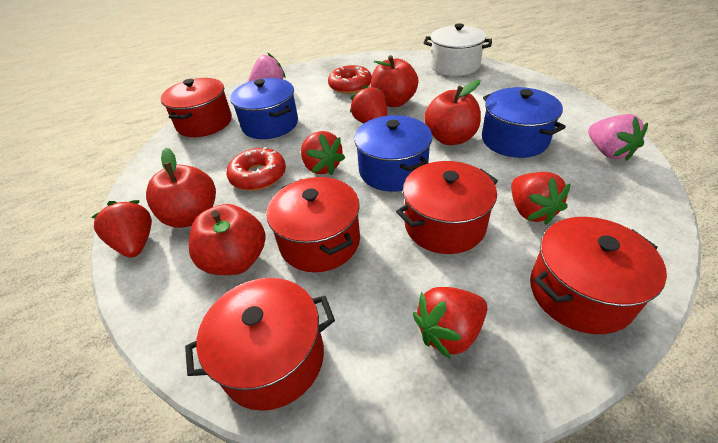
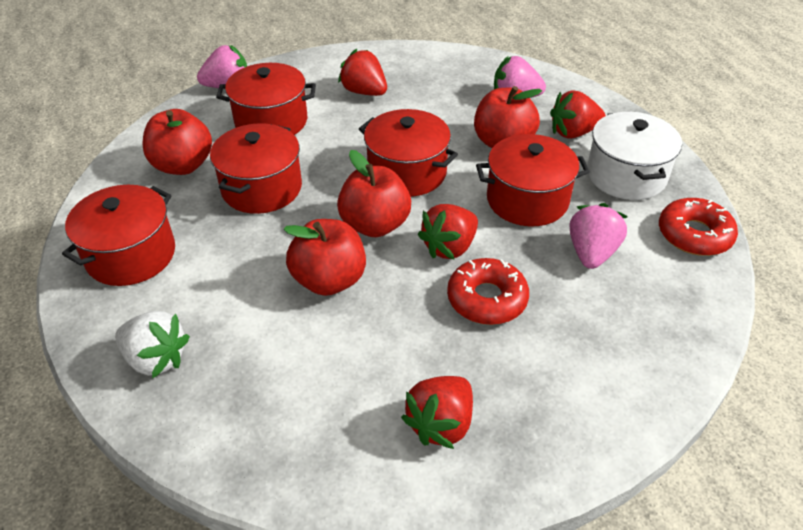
blue pot: [230,78,298,139] [354,115,432,192] [482,87,566,158] = 3 -> none = 0
pink strawberry: [248,53,286,82] [588,114,648,161] = 2 -> [197,45,247,88] [494,56,546,98] [569,203,628,269] = 3
red strawberry: [91,200,152,257] [301,131,345,175] [350,85,387,123] [413,287,487,360] [511,172,571,225] = 5 -> [338,49,387,96] [401,376,473,449] [418,204,478,260] [550,90,606,139] = 4
white strawberry: none = 0 -> [115,311,190,378] = 1

